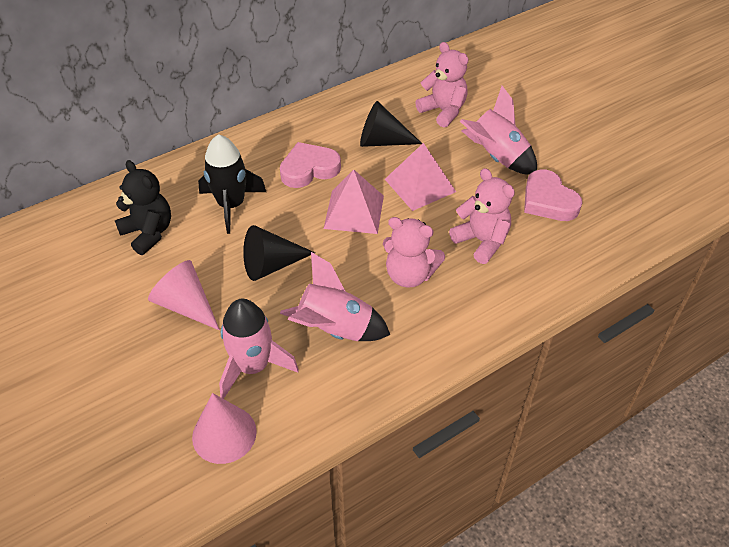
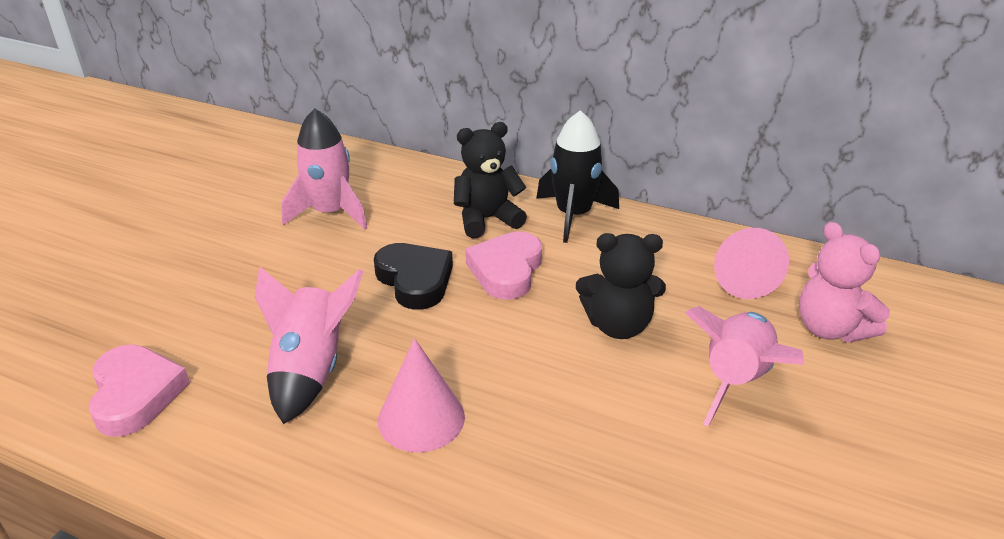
black cone: [243,225,315,281] [360,101,422,147] = 2 -> none = 0
black heart: none = 0 -> [374,243,453,310] = 1
black teddy bear: [115,160,171,255] = 1 -> [454,122,527,238] [576,233,666,339] = 2
pink pyramid: [324,169,384,234] [385,143,456,211] = 2 -> none = 0
pink teddy bear: [383,217,445,288] [415,42,469,127] [449,168,515,264] = 3 -> [799,222,890,343] = 1

